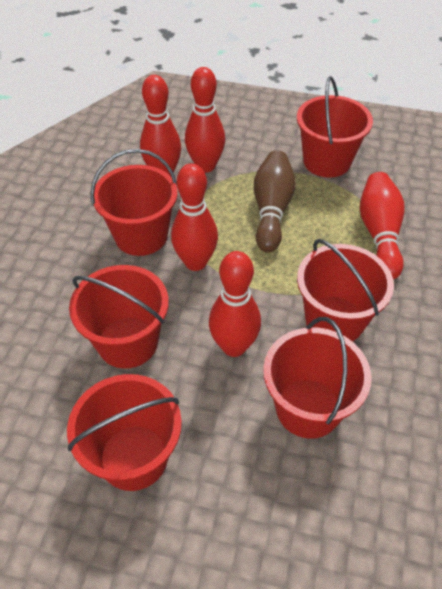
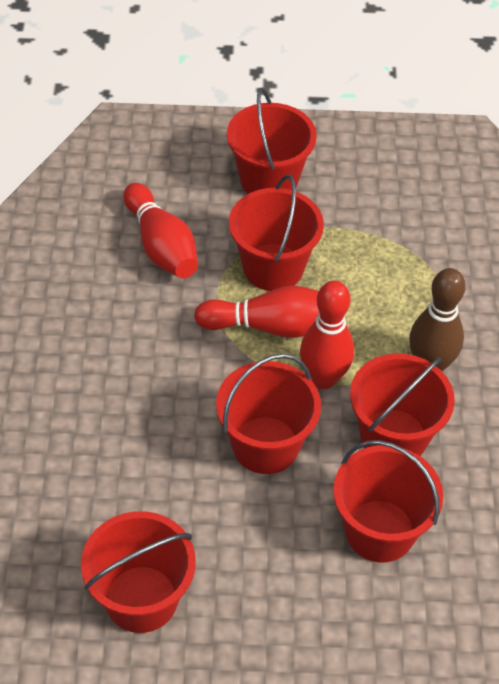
red bowling pin: [140,75,181,176] [171,163,218,271] [185,67,225,173] [209,251,261,357] [360,172,405,280] = 5 -> [123,183,198,278] [194,286,319,338] [300,281,354,389] = 3

